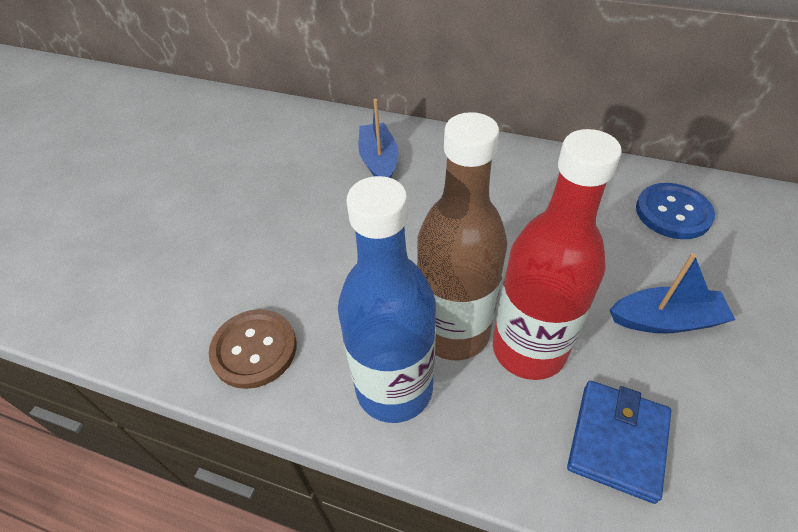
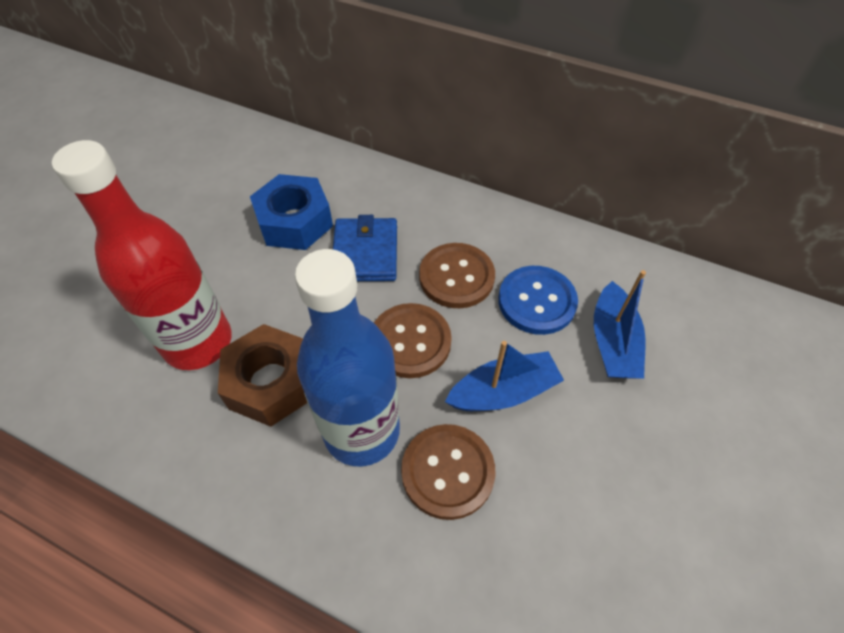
blue nut: none = 0 -> [250,174,333,250] = 1
brown bottle: [417,112,507,360] = 1 -> none = 0
brown button: [209,309,297,389] = 1 -> [374,303,452,378] [401,424,495,520] [419,243,495,308] = 3
brown nut: none = 0 -> [218,324,307,427] = 1

